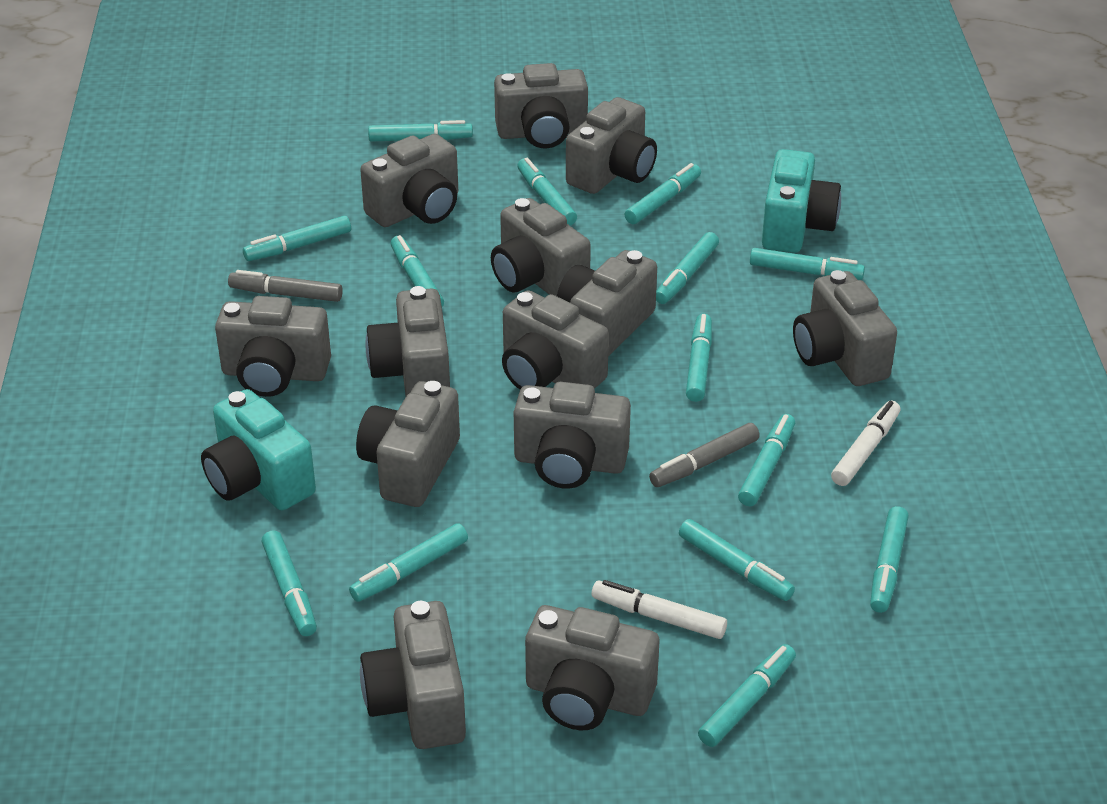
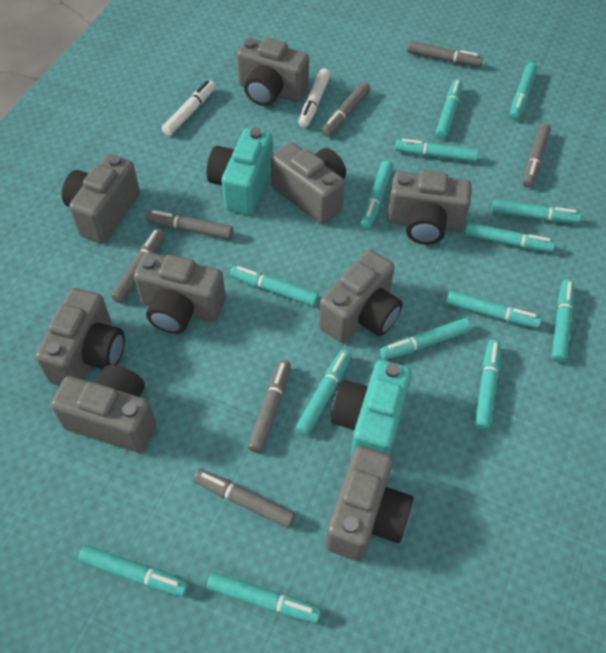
grey camera: [215,296,331,397] [356,381,460,507] [360,134,458,227] [360,601,466,749] [365,286,450,396] [491,198,591,296] [494,63,588,148] [502,290,609,389] [514,382,631,489] [525,605,659,730] [557,250,657,356] [566,97,657,194] [793,270,897,386] = 13 -> [35,288,125,386] [51,365,156,453] [62,154,140,243] [134,252,226,334] [237,38,309,106] [271,142,346,224] [319,250,403,343] [326,446,414,561] [387,170,472,245] = 9
grey marker: [228,270,343,302] [649,423,760,487] = 2 -> [111,228,165,303] [146,210,233,239] [194,469,295,528] [248,360,291,453] [321,82,370,137] [407,41,483,67] [523,124,551,188] = 7

